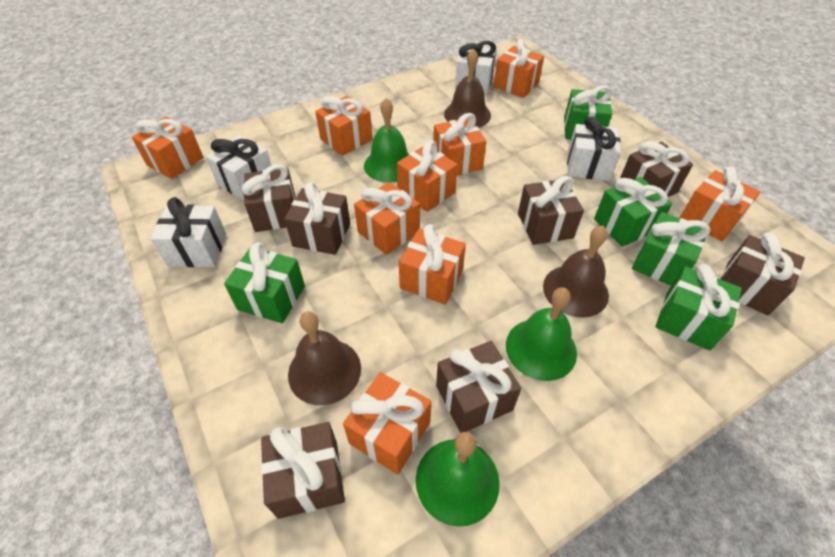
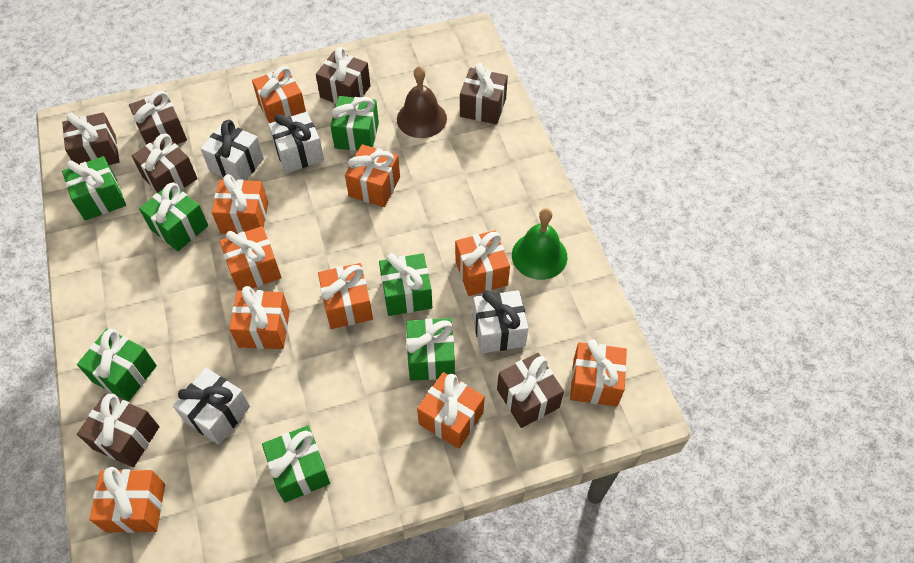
brown bell: [288,311,361,405] [444,49,491,128] [543,226,609,318] = 3 -> [397,66,447,138] = 1
green bell: [364,98,409,183] [416,432,500,527] [506,287,577,381] = 3 -> [512,208,568,280] = 1
green gift: [224,242,305,323] [564,85,612,140] [594,177,672,247] [632,212,710,286] [655,264,742,350] = 5 -> [62,156,126,221] [77,329,157,402] [139,182,208,251] [262,425,330,502] [330,96,379,151] [379,253,432,316] [406,318,455,381] = 7
orange gift: [132,117,203,179] [315,96,373,156] [343,372,431,474] [354,182,420,255] [397,140,458,212] [399,224,466,305] [433,113,487,175] [493,39,544,98] [680,167,760,241] = 9 -> [89,467,165,533] [212,174,268,234] [220,226,281,291] [229,286,290,349] [252,66,306,123] [318,263,373,329] [345,144,400,207] [417,372,485,449] [455,230,510,296] [570,339,627,406] = 10

